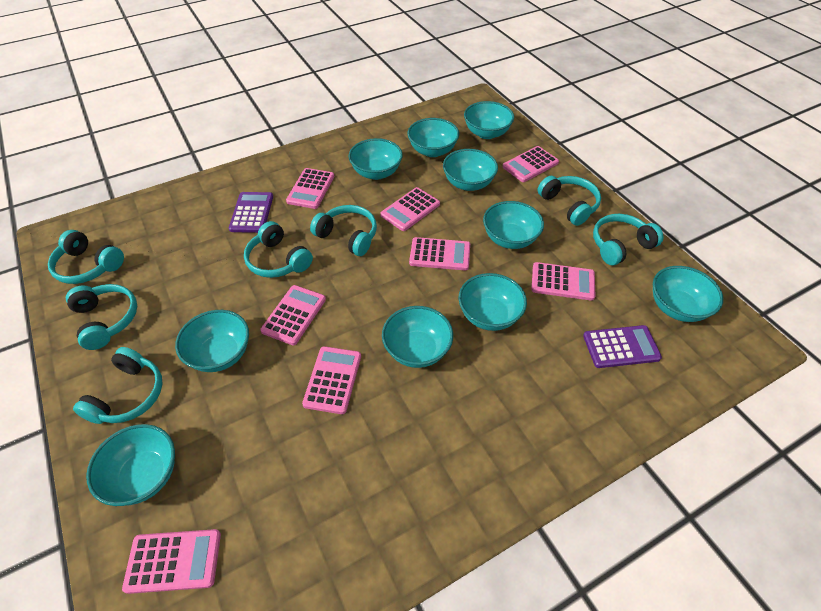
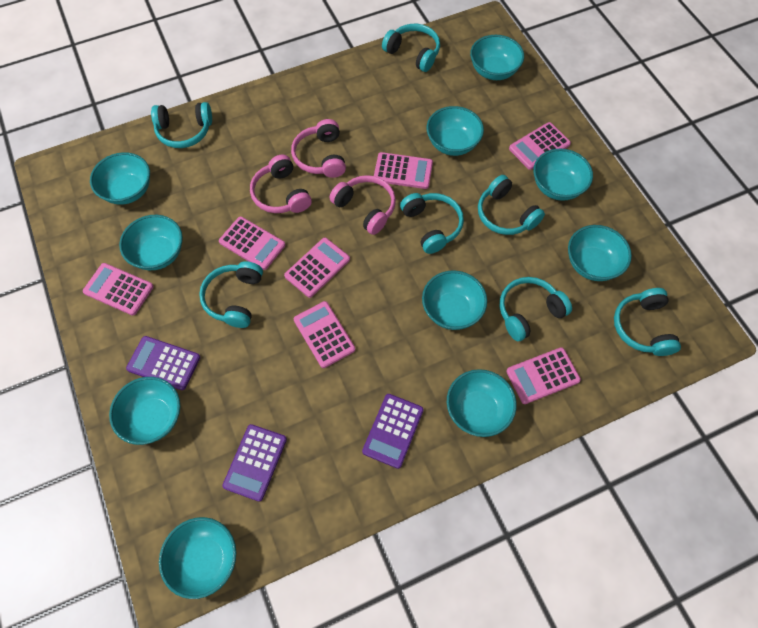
pink calculator: [122,529,221,594] [260,285,326,345] [286,168,334,209] [302,346,361,414] [380,187,440,231] [409,237,470,270] [502,146,559,182] [531,262,595,301] = 8 -> [83,263,154,316] [219,216,285,270] [284,238,350,298] [294,301,355,368] [374,152,433,189] [506,347,581,404] [509,122,571,170] = 7
pink headphones: none = 0 -> [250,154,312,213] [291,119,346,178] [330,175,396,235] = 3
purple calculator: [229,192,273,233] [583,325,662,368] = 2 -> [126,336,200,390] [222,424,287,502] [362,394,424,469] = 3

